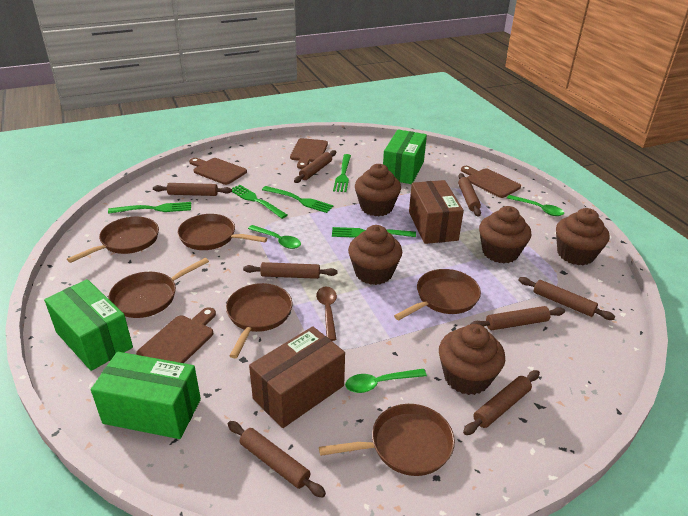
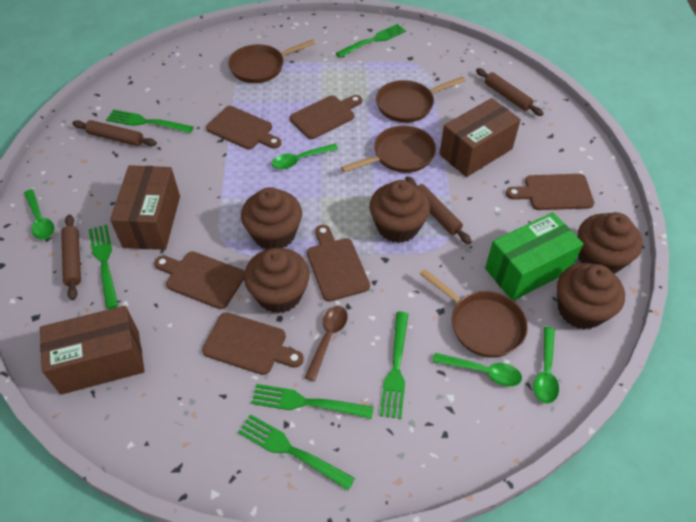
brown box: [249,326,345,428] [409,180,464,244] = 2 -> [40,306,145,395] [110,165,180,250] [439,98,521,177] = 3
brown cutting board: [136,307,216,363] [189,158,247,185] [290,138,328,169] [461,166,521,198] = 4 -> [154,251,245,309] [202,312,304,375] [206,106,281,149] [290,95,362,139] [307,225,370,302] [506,174,594,210] = 6
brown pan: [67,217,159,263] [109,258,209,318] [178,214,267,250] [226,283,292,358] [319,404,455,476] [394,269,481,320] = 6 -> [228,40,315,83] [341,125,436,173] [376,76,466,123] [420,269,528,358] = 4
brown rolling pin: [153,183,232,196] [228,421,326,498] [243,262,337,279] [294,150,336,183] [458,173,481,217] [463,370,540,435] [471,306,565,330] [518,277,615,320] = 8 -> [61,214,81,300] [72,120,157,146] [405,176,472,244] [476,68,544,116] = 4
green box: [44,279,133,371] [91,352,201,439] [383,130,427,184] = 3 -> [485,212,584,301] = 1
green fork: [108,202,191,214] [232,185,287,219] [262,186,334,213] [332,227,416,238] [333,154,351,192] = 5 -> [89,225,118,309] [106,109,194,133] [238,414,355,490] [251,384,374,419] [336,24,406,58] [380,312,408,419] = 6
green spoon: [248,225,301,249] [345,369,427,393] [507,195,564,216] = 3 -> [24,189,54,240] [272,144,338,170] [433,353,522,386] [533,327,559,403] = 4

